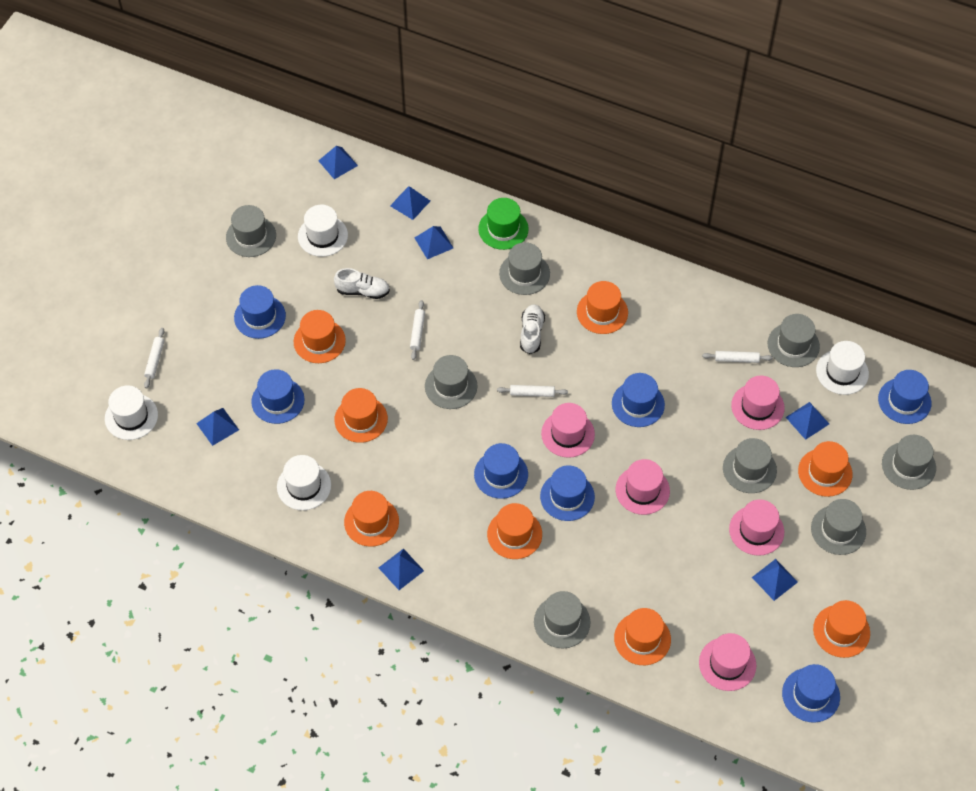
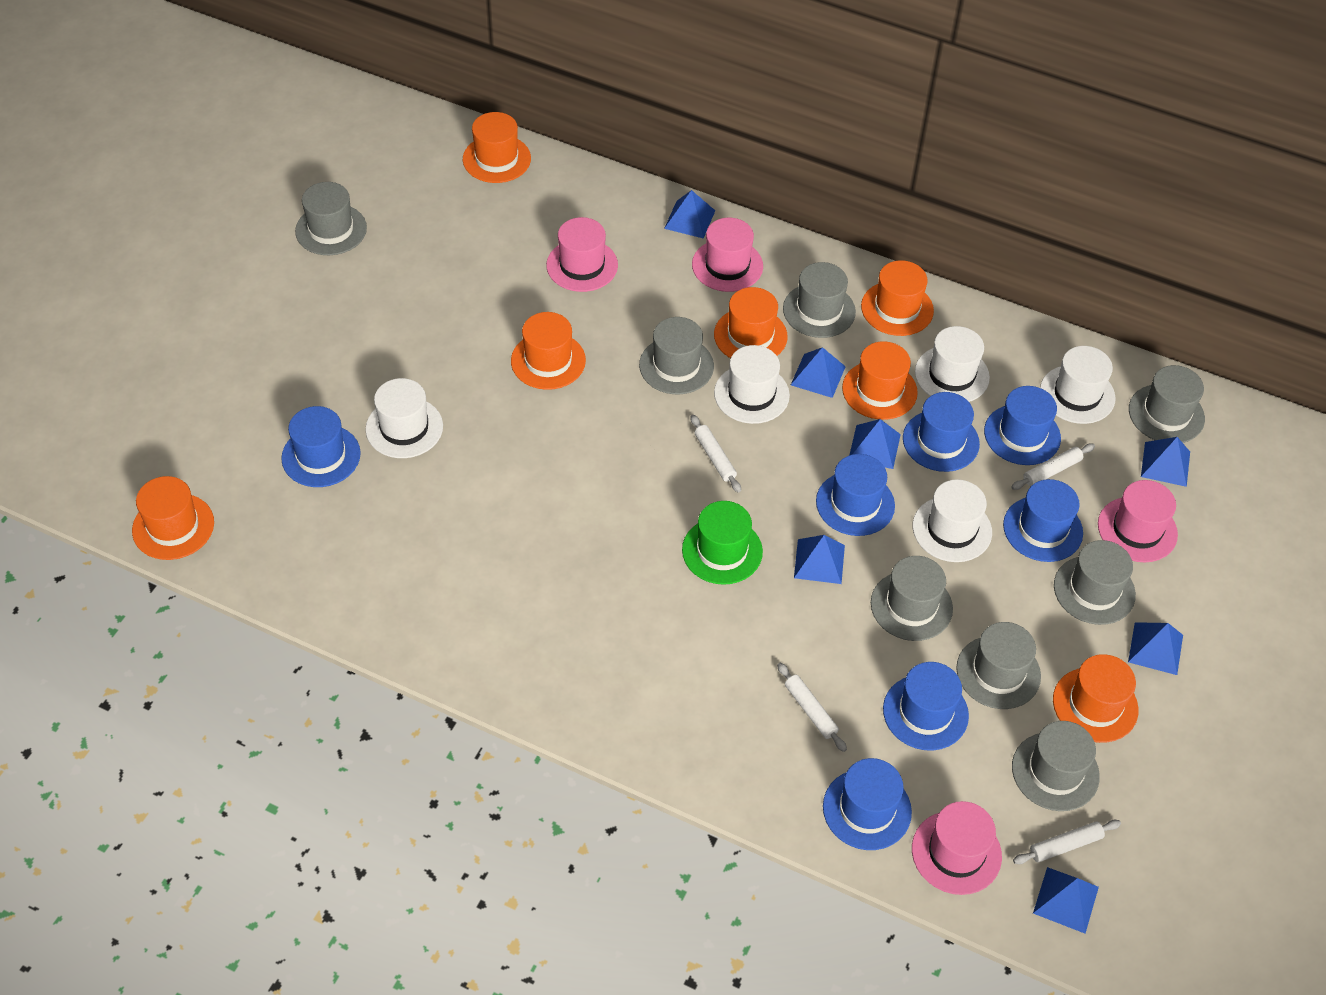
orange hat: [294,310,346,363] [334,388,388,443] [344,491,399,547] [487,503,542,559] [577,281,628,334] [614,608,671,665] [798,441,853,497] [813,600,870,658] = 8 -> [132,476,214,560] [463,112,531,183] [511,312,586,390] [714,287,788,358] [842,341,918,420] [861,260,934,336] [1053,654,1139,743] = 7
pink hat: [541,403,595,458] [616,459,670,515] [699,633,756,691] [729,499,784,556] [731,376,785,430] = 5 -> [546,217,618,292] [692,218,763,292] [912,801,1002,895] [1098,480,1178,563] = 4
white hat: [105,385,158,440] [277,455,331,510] [298,205,348,257] [816,341,869,395] = 4 -> [365,378,443,458] [714,345,790,424] [913,479,992,562] [915,326,990,402] [1040,346,1116,424] = 5
white shoe: [334,268,390,299] [520,304,545,354] = 2 -> none = 0

